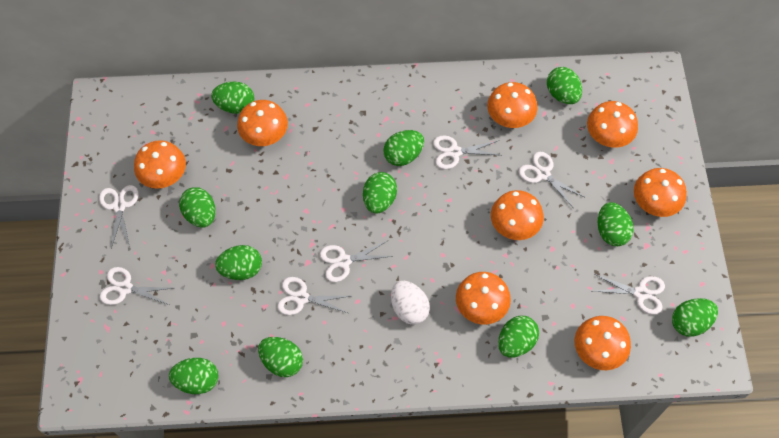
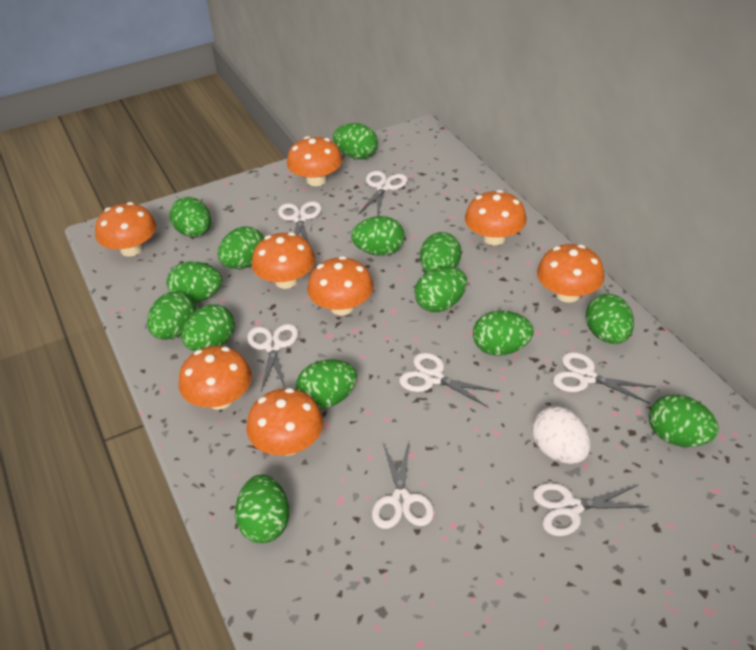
green egg: [169,358,219,394] [179,187,216,228] [211,82,254,114] [215,245,262,280] [258,337,303,377] [363,172,397,213] [383,130,424,166] [498,316,539,357] [547,67,582,104] [597,202,634,246] [672,298,718,337] = 11 -> [147,292,196,340] [167,261,222,302] [170,197,211,237] [181,304,235,351] [218,226,264,269] [235,475,289,543] [296,359,357,409] [333,123,378,159] [351,216,404,256] [414,266,467,312] [420,232,461,272] [473,310,534,356] [586,294,634,344] [649,394,719,447] = 14

